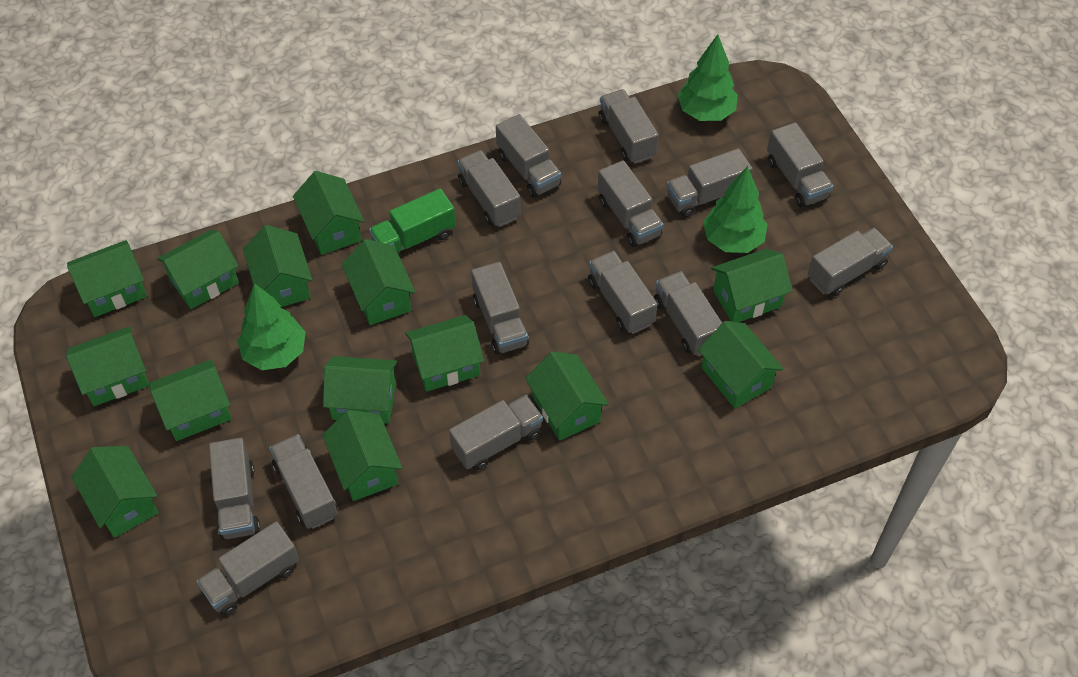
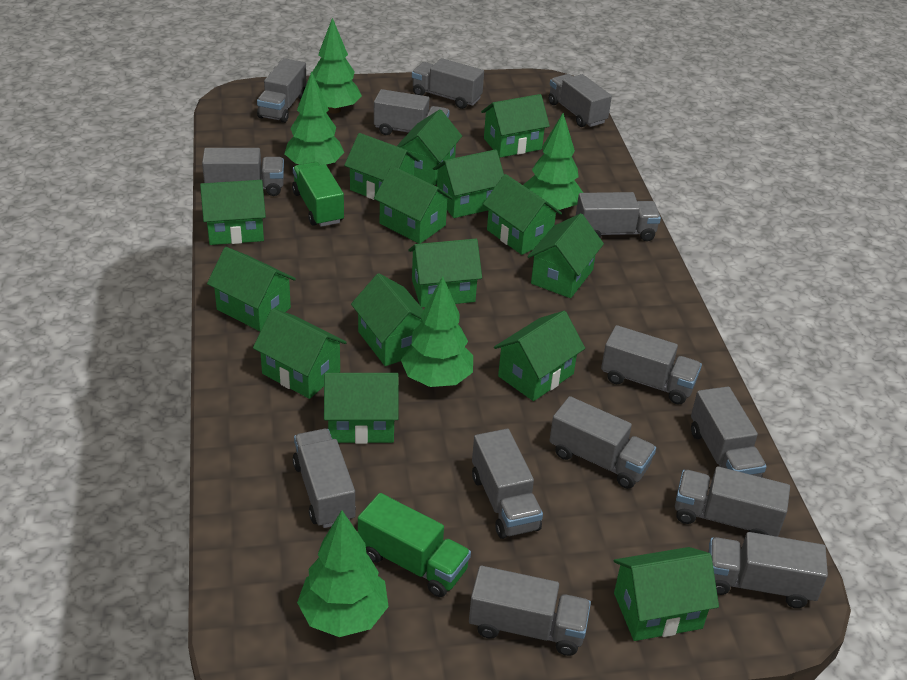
green house: [66,326,149,406] [67,240,147,317] [71,446,159,538] [149,359,232,441] [157,230,239,309] [243,225,312,307] [293,171,365,255] [322,410,402,501] [323,356,397,424] [341,239,416,325] [405,315,484,392] [525,351,609,441] [698,321,783,408] [711,249,792,322] = 14 -> [200,180,266,245] [207,247,296,332] [253,309,347,399] [324,373,399,444] [344,133,420,200] [351,273,423,366] [374,166,453,244] [397,109,462,185] [408,239,482,307] [433,149,504,218] [481,94,550,158] [483,174,562,255] [494,311,585,401] [527,213,604,298] [614,547,719,641] = 15
green tree: [237,283,306,370] [678,34,738,121] [703,166,768,253] = 3 -> [285,71,344,165] [297,510,389,637] [312,18,362,113] [401,276,473,387] [524,113,583,212] = 5
green truck: [369,189,456,257] = 1 -> [292,162,344,227] [358,493,471,597] = 2

